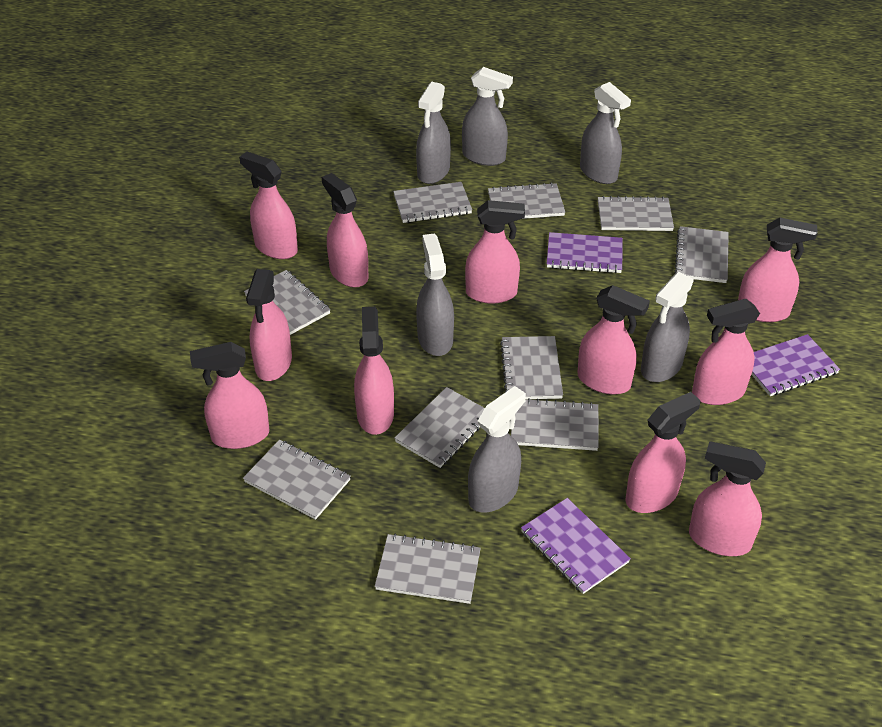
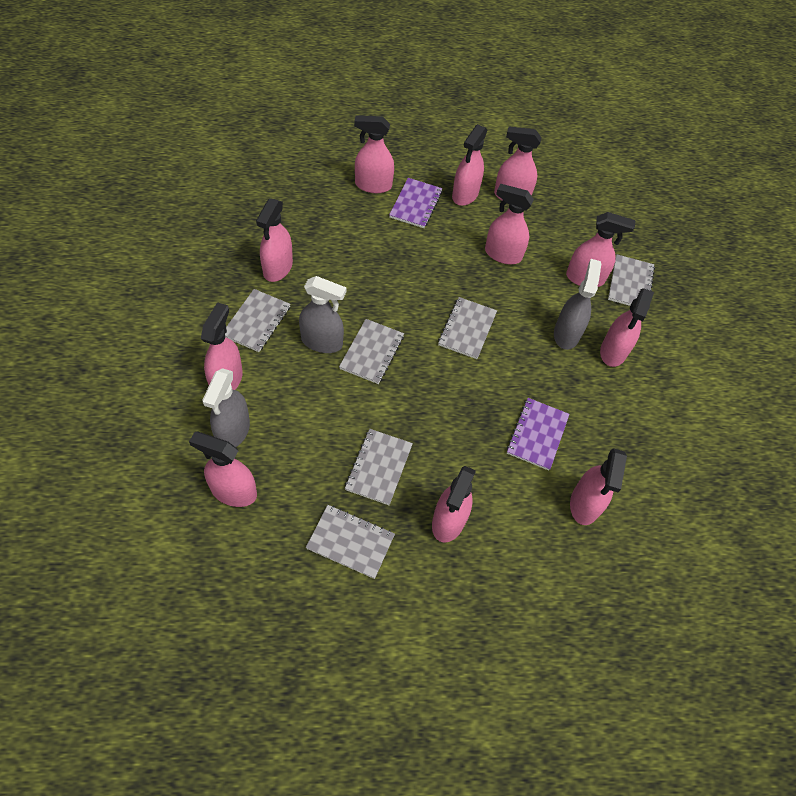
grey notebook: [243,440,351,520] [244,270,330,335] [375,533,481,604] [393,182,472,223] [394,387,485,468] [488,183,565,219] [500,336,563,399] [511,398,599,451] [598,196,674,231] [675,226,729,283] = 10 -> [225,289,290,352] [306,505,395,579] [339,319,404,384] [345,429,413,505] [438,297,497,359] [608,254,655,306] = 6
grey spray bottle: [416,82,451,184] [416,234,454,356] [462,67,513,166] [468,386,526,513] [580,82,631,184] [641,272,694,382] = 6 -> [202,368,250,447] [299,276,346,353] [554,259,601,350] = 3
purple notebook: [521,498,631,594] [547,232,623,273] [751,334,840,396] = 3 -> [389,178,443,228] [507,398,570,470] = 2

